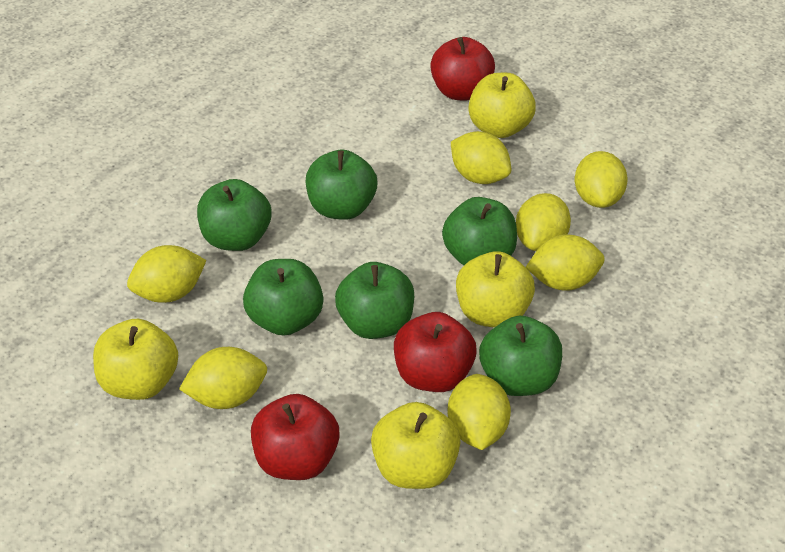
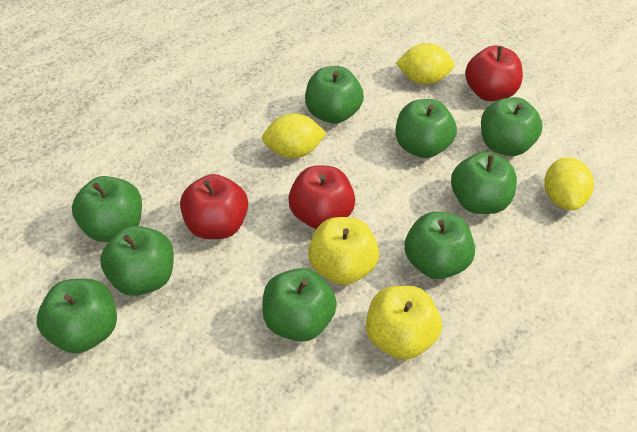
green apple: [197,179,271,251] [243,259,323,336] [306,150,377,220] [335,262,414,339] [442,197,517,265] [479,316,562,396] = 6 -> [37,279,117,353] [72,176,142,242] [100,226,174,296] [262,268,337,342] [305,66,364,124] [395,99,457,158] [404,211,475,279] [451,151,517,214] [481,97,543,156] = 9
yellow apple: [93,319,178,400] [371,402,461,489] [456,251,535,328] [469,73,536,138] = 4 -> [308,217,379,285] [366,286,442,360] = 2
yellow lemon: [127,245,207,303] [179,347,267,409] [447,374,511,450] [451,131,511,184] [516,193,571,251] [526,234,604,291] [575,151,628,208] = 7 -> [262,113,326,158] [396,43,454,84] [544,157,594,210] = 3

